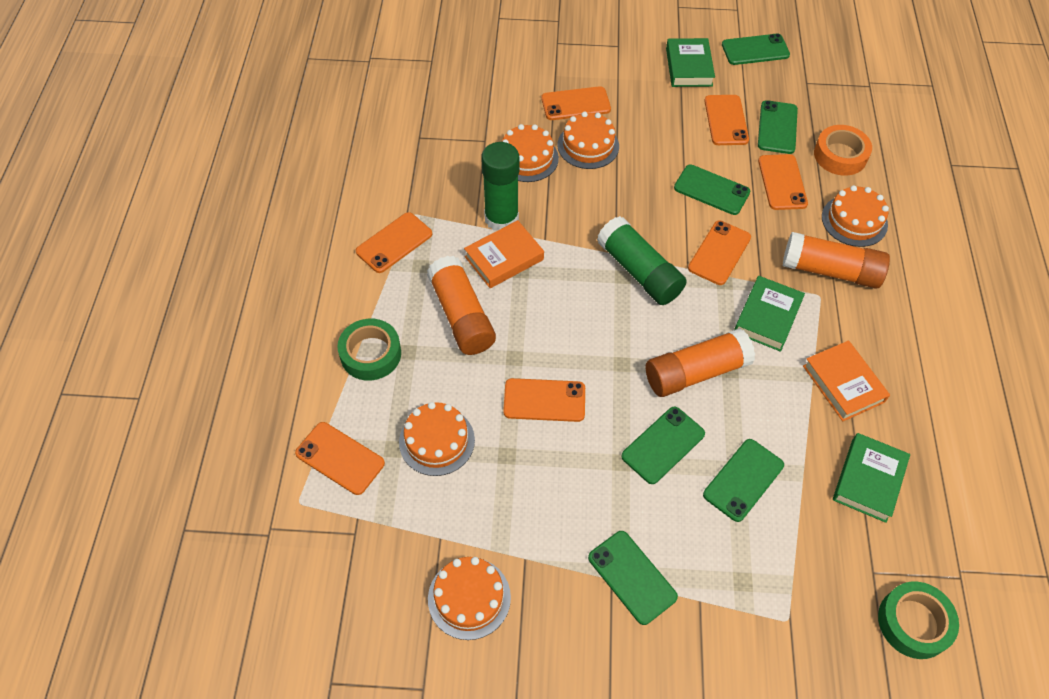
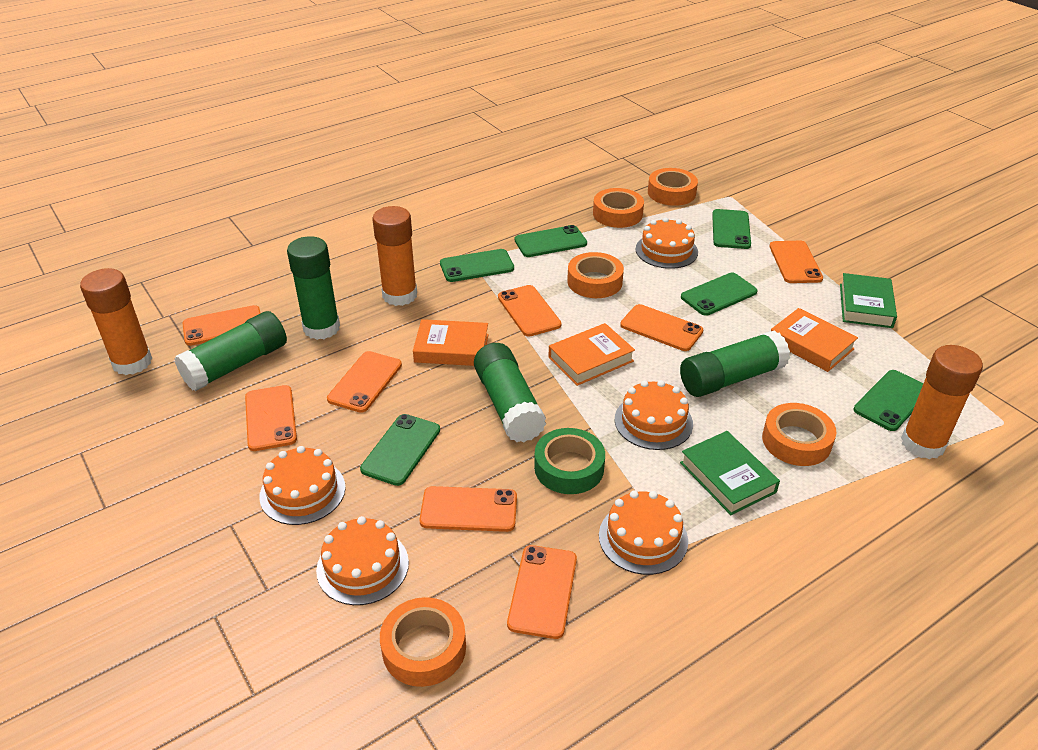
green book: [666,38,715,87] [734,276,805,352] [833,433,910,523] = 3 -> [680,431,780,515] [840,273,897,328] = 2
green glue stick: [481,142,519,231] [597,216,687,305] = 2 -> [174,311,287,391] [287,236,340,340] [474,343,546,442] [680,330,790,397] = 4
green tape: [337,319,401,381] [878,581,959,659] = 2 -> [534,428,605,494] = 1
orange book: [464,220,544,288] [803,340,890,421] = 2 -> [413,319,489,366] [548,323,635,386] [771,308,858,372] = 3
orange phone: [295,422,385,495] [356,212,432,273] [503,378,585,422] [541,86,611,120] [688,220,751,285] [705,95,749,145] [758,154,808,210] = 7 -> [182,305,260,346] [245,385,297,451] [327,351,402,413] [419,486,517,532] [498,285,561,337] [507,545,577,639] [620,304,703,351] [769,241,823,283] = 8
orange tape: [814,125,872,176] = 1 -> [380,597,466,687] [567,252,624,298] [593,188,644,228] [648,168,698,206] [762,403,836,466] = 5

